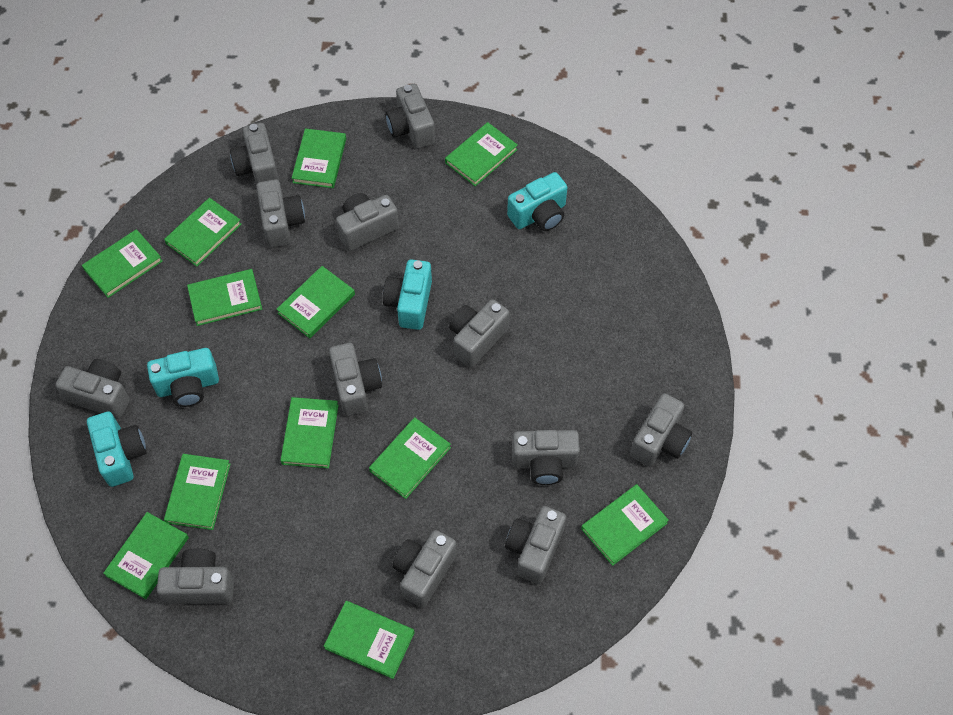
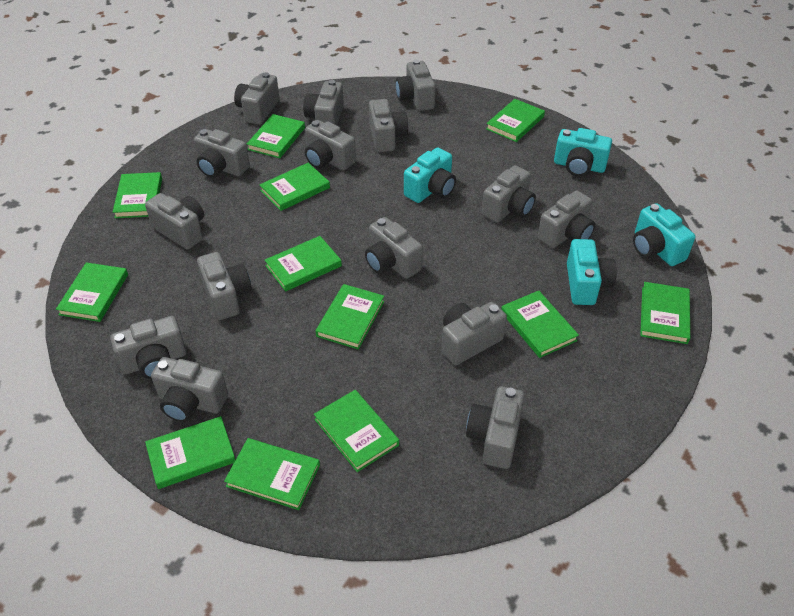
grey camera: [55,359,130,419] [157,549,234,604] [230,123,279,186] [256,179,305,248] [329,343,382,416] [336,193,399,251] [385,84,435,149] [392,530,457,608] [449,299,510,368] [505,506,566,584] [512,430,580,485] [630,393,692,467] = 12 -> [110,316,186,379] [145,193,204,250] [151,357,228,422] [194,129,250,178] [197,252,252,320] [234,72,279,125] [303,80,344,125] [305,120,356,170] [365,217,423,279] [369,99,408,152] [396,59,436,111] [441,302,507,365] [466,386,525,469] [482,165,536,223] [538,191,595,248] = 15

